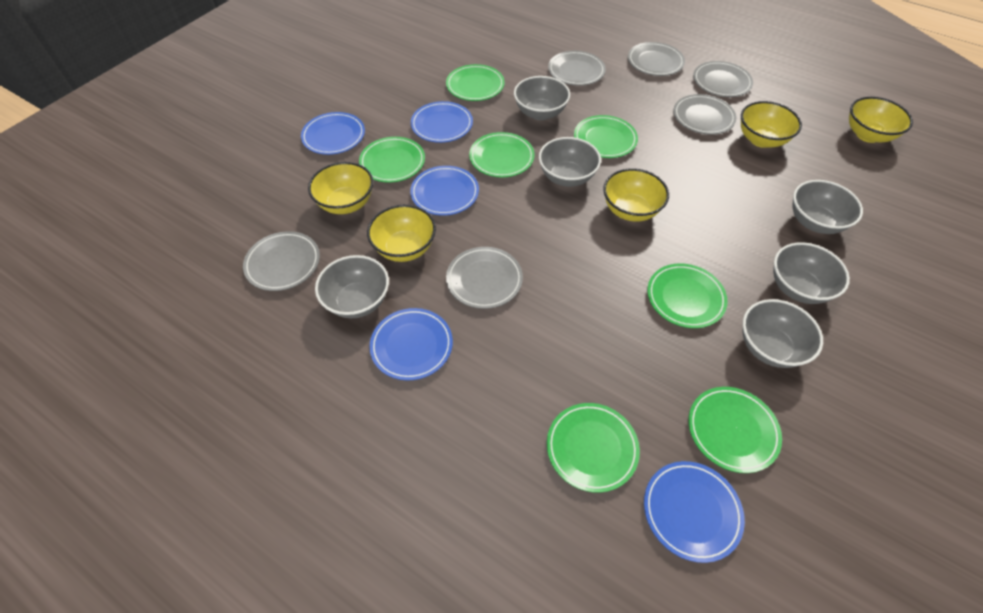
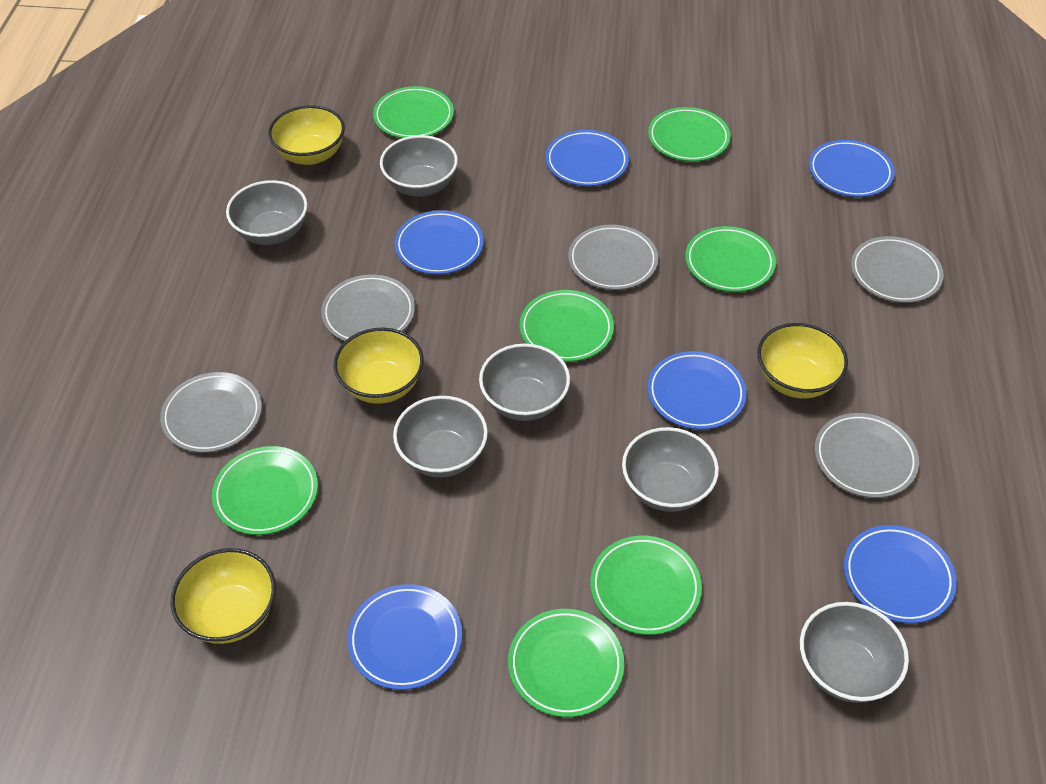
blue plate: [301,112,365,155] [370,308,453,381] [410,166,479,216] [411,101,473,143] [644,461,745,563] = 5 -> [347,584,462,690] [395,210,484,275] [546,130,629,186] [647,351,746,430] [809,140,895,197] [844,525,957,623] = 6
grey plate: [243,231,320,291] [446,247,523,309] [548,51,606,86] [628,42,685,76] [673,94,736,135] [693,61,753,97] = 6 -> [160,372,262,453] [321,274,415,341] [568,225,658,290] [815,413,919,498] [851,236,944,303] = 5
yellow bowl: [308,162,373,214] [367,205,436,262] [603,168,669,222] [741,101,802,148] [849,97,913,143] = 5 -> [171,548,276,644] [268,105,345,165] [333,328,424,404] [757,323,848,399] = 4

